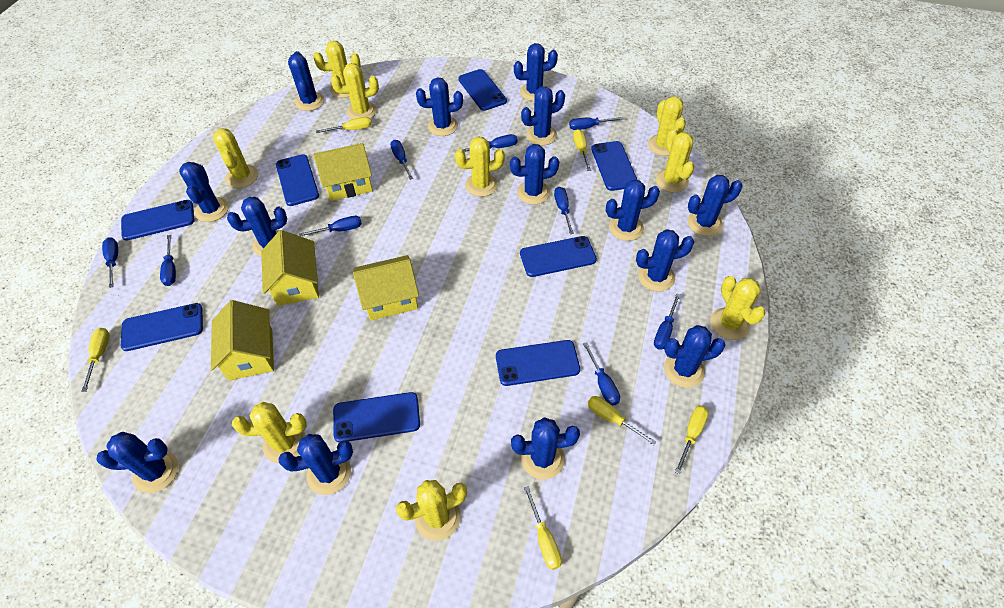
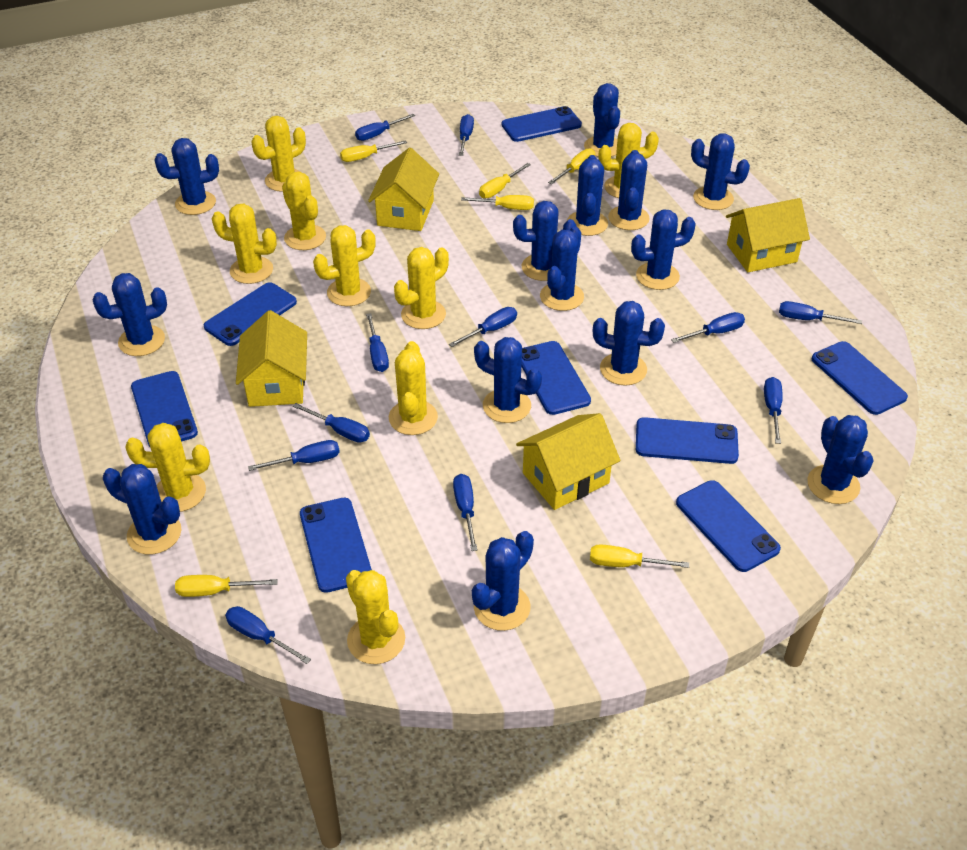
blue screwdriver: [102,237,118,288] [160,235,176,286] [299,216,362,237] [390,140,413,180] [462,134,518,152] [554,187,574,234] [569,117,623,130] [583,342,620,406] [654,293,680,350] = 9 -> [225,606,311,664] [248,440,340,471] [293,403,370,443] [355,114,415,141] [366,313,389,372] [449,307,517,347] [453,474,477,551] [459,114,474,156] [671,312,745,343] [764,377,783,444] [779,301,862,324] = 11

